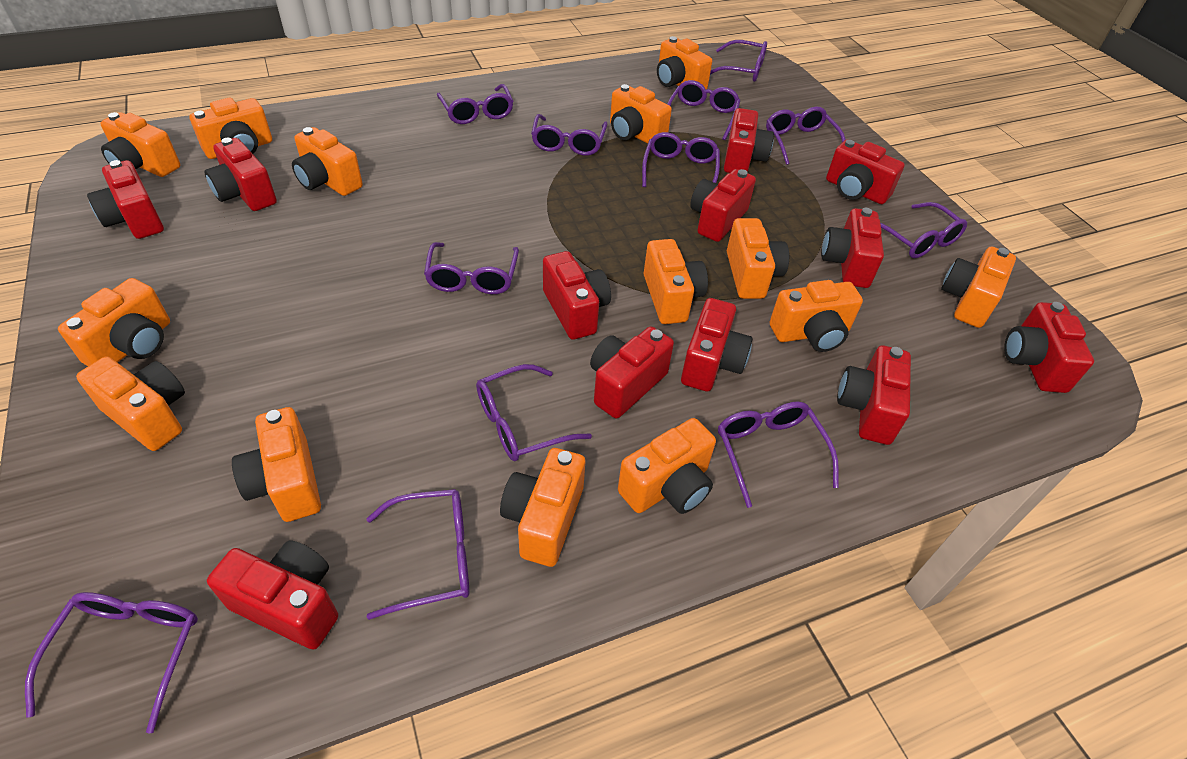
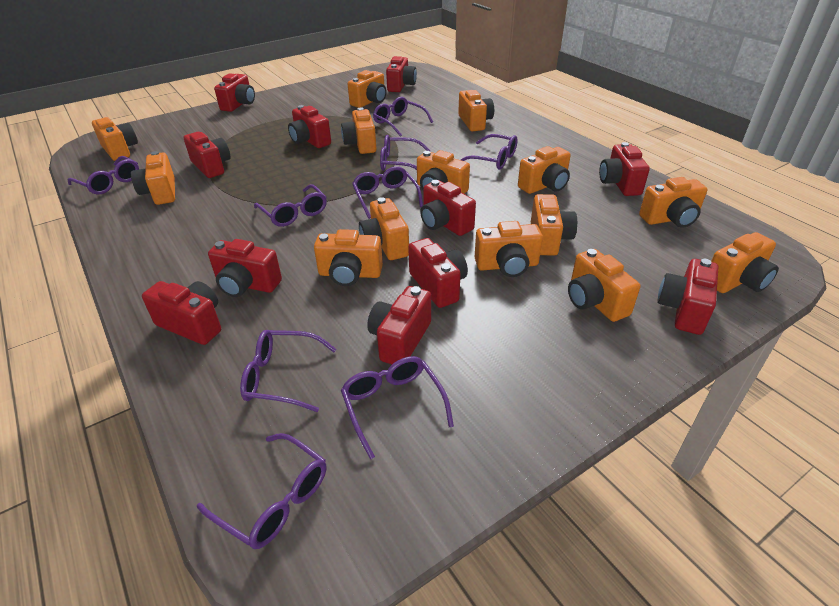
purple glasses: [25,592,198,734] [366,489,470,620] [424,242,519,294] [437,84,513,124] [476,364,592,461] [531,114,608,156] [642,132,720,187] [667,80,740,140] [710,40,767,82] [718,402,839,508] [766,107,845,165] [880,202,967,258] = 12 -> [68,156,139,194] [197,433,326,549] [240,330,336,412] [254,184,327,227] [341,356,454,459] [352,166,423,219] [373,97,433,137] [380,135,430,171] [461,134,517,170] = 9
red camera: [87,160,164,239] [204,138,277,211] [207,541,338,650] [543,251,611,340] [590,326,674,419] [681,298,752,392] [690,169,756,242] [724,108,774,173] [821,208,884,288] [826,139,905,204] [837,345,911,445] [1004,302,1094,393] = 12 -> [142,281,221,345] [184,132,230,178] [208,239,282,297] [214,73,255,112] [288,105,331,148] [367,286,431,364] [386,56,417,92] [408,238,468,308] [420,180,476,236] [599,142,650,196] [657,259,718,335] = 11

